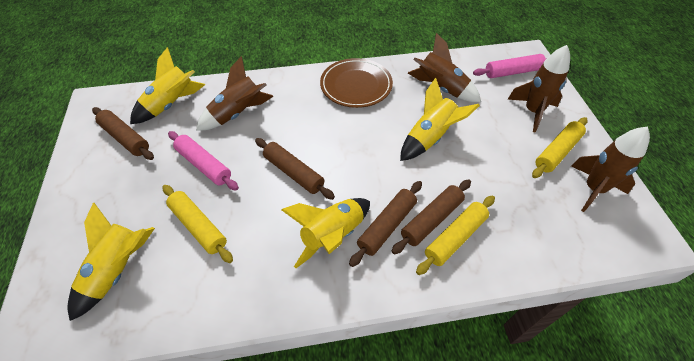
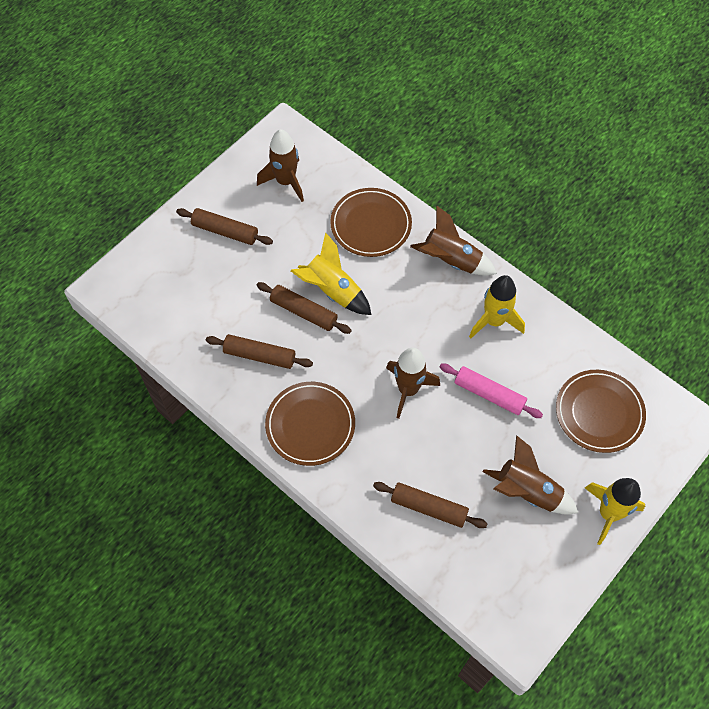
brown plate: [320,58,393,108] = 1 -> [265,382,355,466] [330,188,412,257] [556,370,646,453] = 3
pink rolling pin: [168,131,239,190] [473,54,547,78] = 2 -> [440,364,543,418] = 1
yellow rocket: [67,202,155,321] [130,47,205,124] [281,198,370,268] [400,78,480,161] = 4 -> [291,232,371,315] [469,275,525,338] [585,478,645,545] = 3
yellow rolling pin: [163,185,233,263] [416,195,495,275] [532,117,587,178] = 3 -> none = 0

